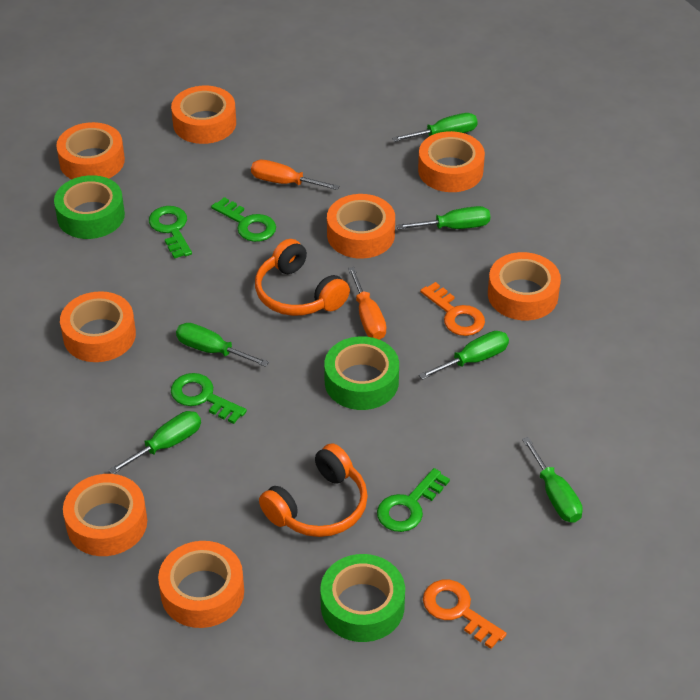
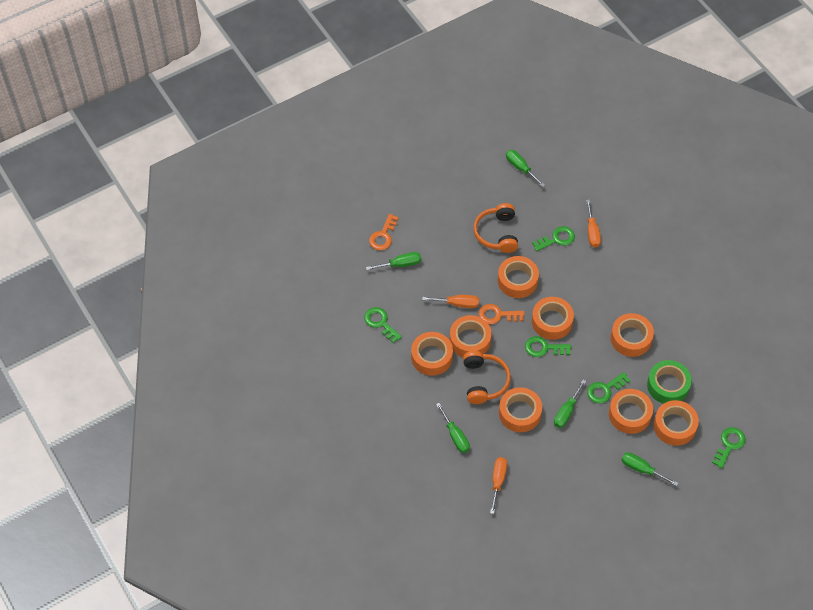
green key: [149,206,192,259] [171,373,247,424] [211,197,276,242] [377,468,450,532] = 4 -> [364,307,402,343] [525,336,571,357] [532,226,575,251] [587,372,631,403] [712,427,746,468] = 5
green screwdriver: [108,411,201,474] [176,323,269,367] [392,113,478,142] [396,206,490,230] [419,331,509,380] [522,437,583,523] = 6 -> [366,252,421,270] [436,403,470,453] [506,150,545,187] [554,380,586,428] [622,452,678,486] = 5
green tape: [54,175,125,239] [320,554,405,642] [324,336,399,410] = 3 -> [647,360,692,404] = 1
orange screwdriver: [251,160,339,190] [348,267,386,340] = 2 -> [422,295,479,308] [490,457,507,514] [586,200,601,248] = 3

